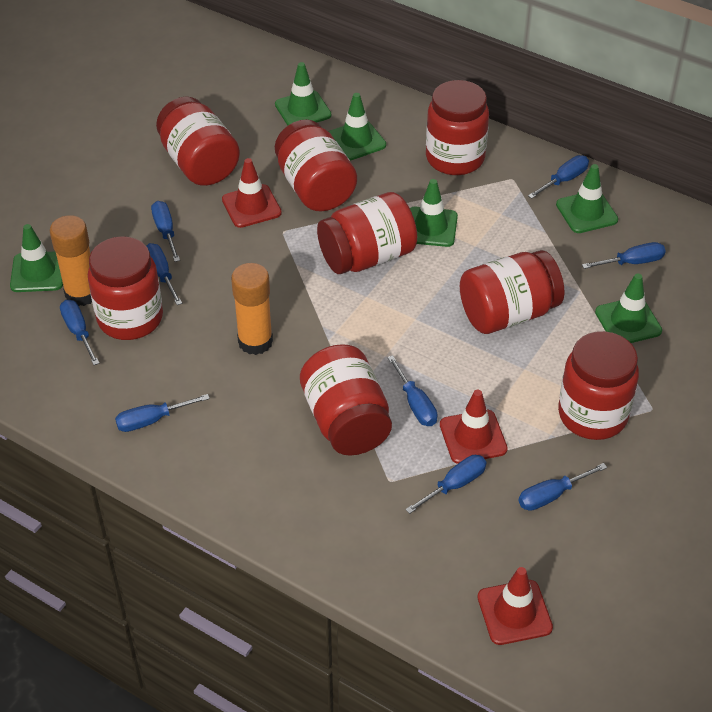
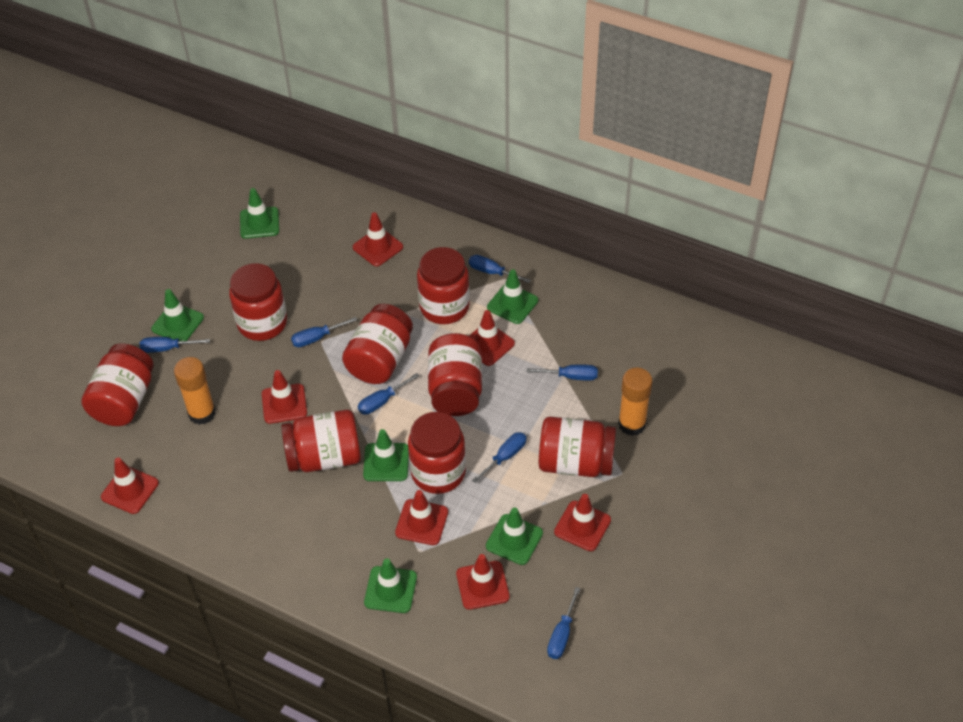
blue screwdriver: [60,300,99,365] [115,394,210,432] [147,243,182,305] [151,201,180,262] [387,355,437,426] [405,455,486,514] [519,463,607,511] [528,155,589,199] [582,242,666,269] = 9 -> [140,337,210,353] [291,317,357,347] [358,373,419,415] [469,255,531,283] [472,432,526,483] [527,365,598,381] [547,587,581,659] = 7
red traffic cone: [222,158,282,228] [440,390,508,464] [477,567,553,645] = 3 -> [101,458,159,514] [262,370,307,424] [353,212,403,266] [395,490,448,545] [456,554,510,610] [469,310,515,366] [554,494,611,551] = 7

